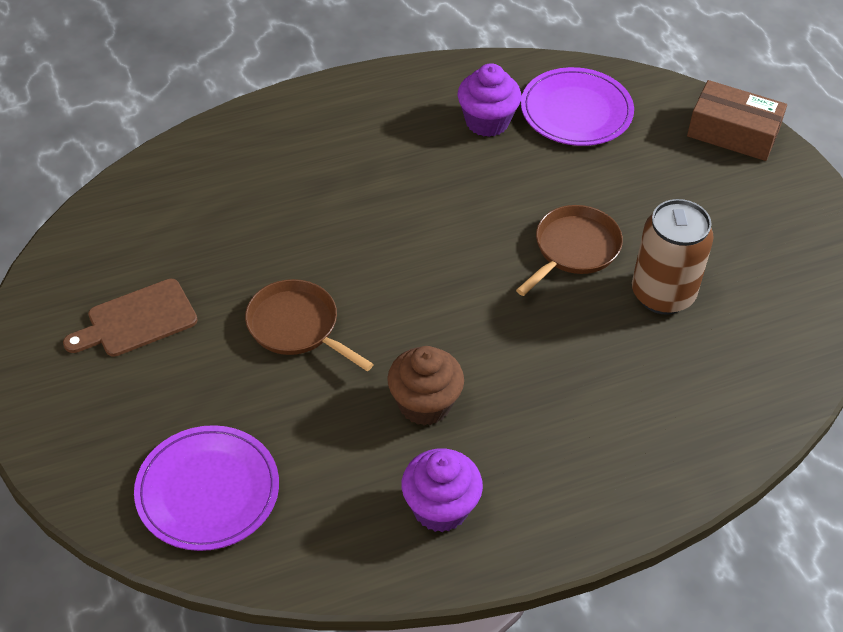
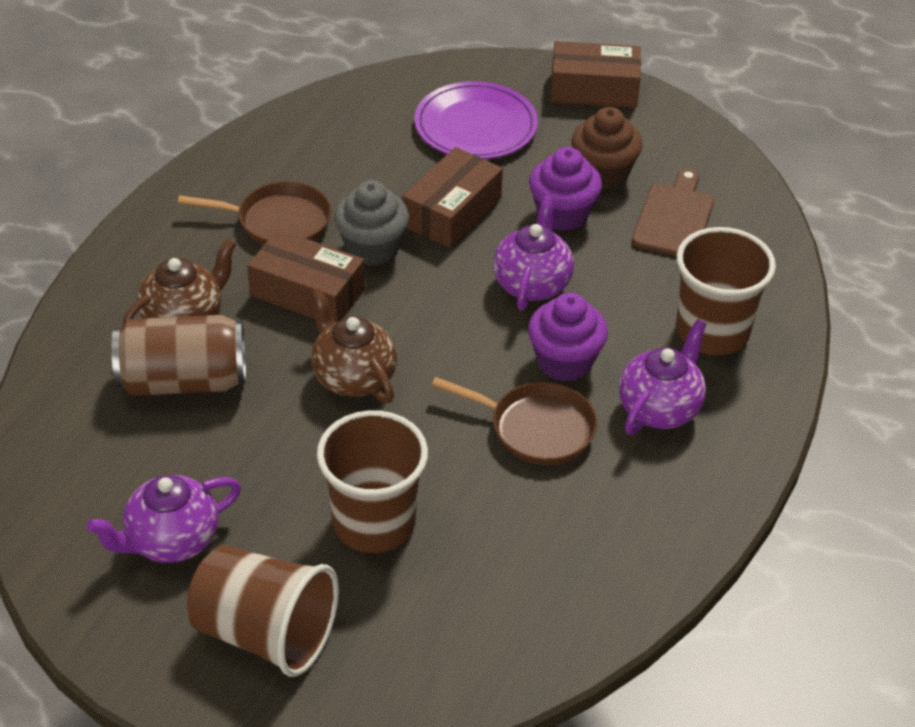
brown box: [687,80,787,161] = 1 -> [247,229,365,323] [402,147,503,248] [550,41,641,108] = 3
brown cup: none = 0 -> [187,545,339,677] [317,410,428,553] [676,227,776,355] = 3
brown teapot: none = 0 -> [122,239,236,326] [311,288,397,403] = 2
grey cupcake: none = 0 -> [334,180,409,266] = 1
purple plate: [134,425,279,551] [521,67,634,146] = 2 -> [414,81,538,159] = 1
purple teapot: none = 0 -> [87,475,241,563] [493,194,574,311] [619,319,706,435] = 3

